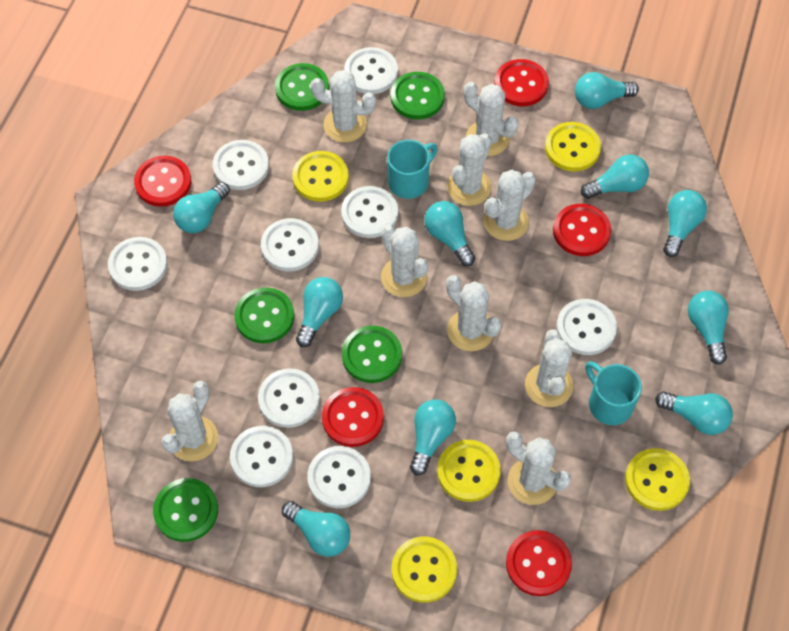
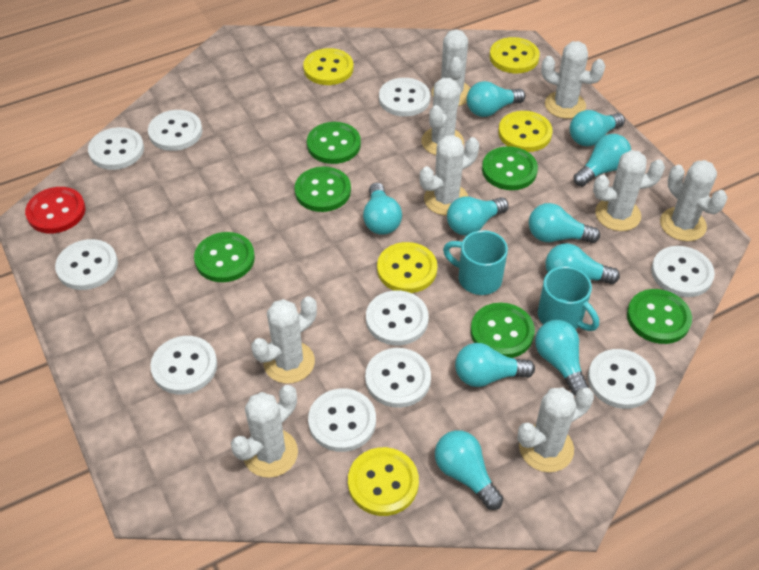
green button: [153,478,218,542] [234,287,294,343] [275,63,329,111] [342,326,402,383] [391,72,445,120] = 5 -> [194,232,255,282] [295,167,351,212] [307,122,361,164] [471,303,535,358] [482,146,538,190] [627,289,692,344] = 6
red button: [134,156,192,207] [322,387,384,447] [495,59,549,106] [506,530,572,596] [553,204,611,256] = 5 -> [25,187,86,233] = 1
white button: [108,237,167,291] [213,140,269,190] [230,426,293,487] [258,368,320,428] [261,218,319,271] [307,446,371,508] [341,186,398,238] [344,47,398,94] [556,299,617,355] = 9 -> [55,239,118,290] [88,127,144,170] [148,110,202,151] [150,336,217,394] [308,388,376,452] [365,348,431,408] [366,290,429,345] [379,78,430,117] [588,349,656,409] [651,246,715,297] = 10

